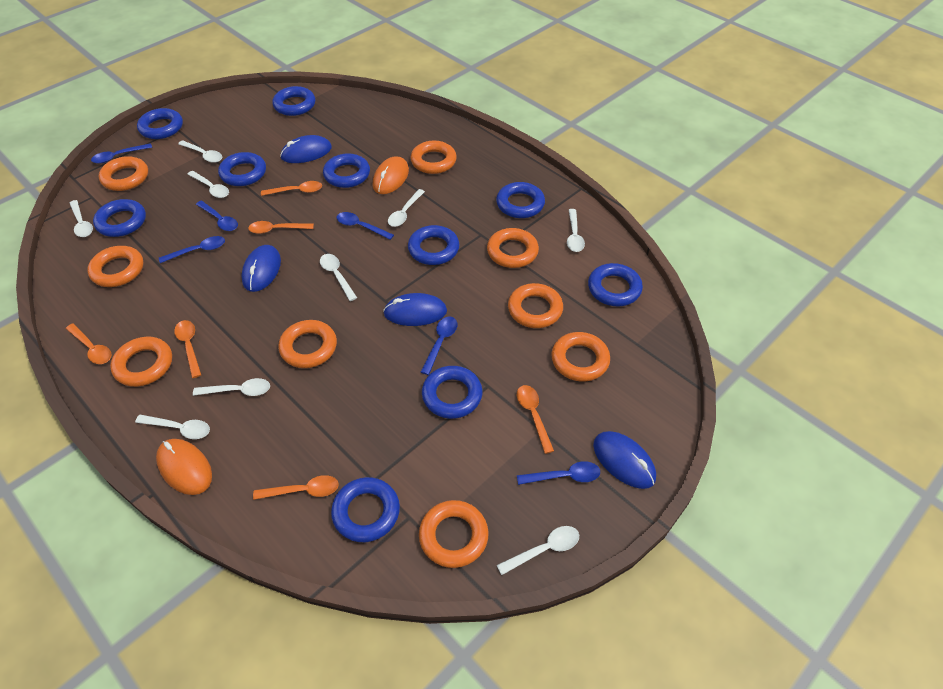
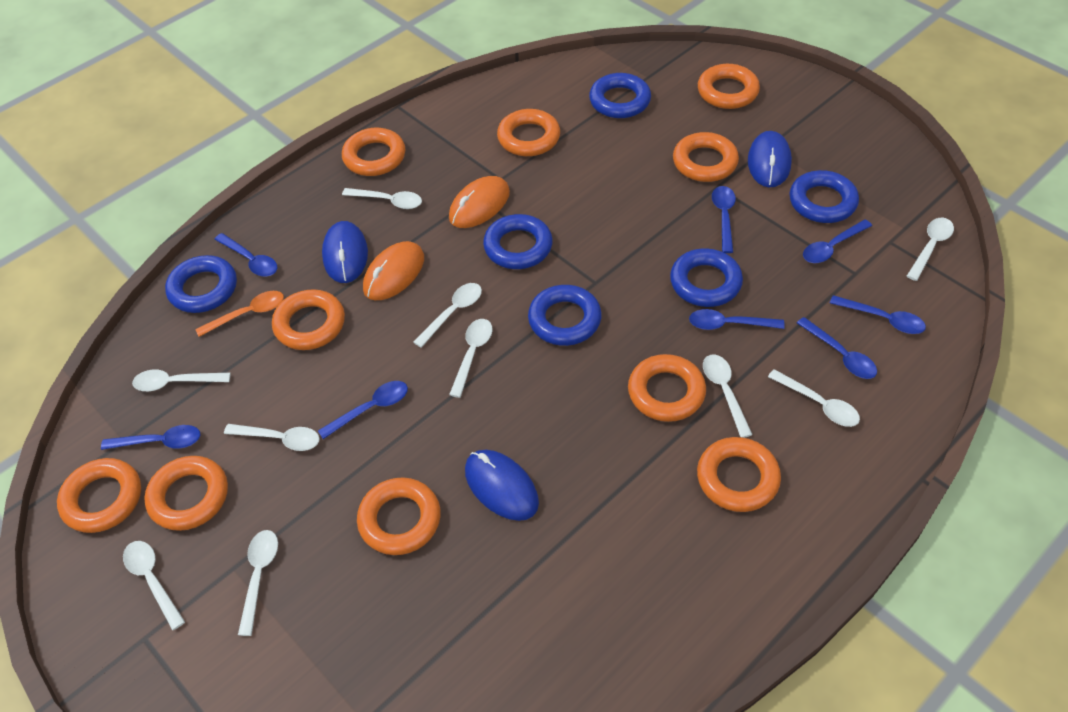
blue mouse: [241,245,281,292] [280,135,332,163] [383,293,447,326] [593,431,656,489] = 4 -> [322,221,368,283] [465,450,539,521] [748,131,792,187] = 3
blue ring: [93,199,146,237] [137,108,183,139] [218,152,266,186] [272,86,316,116] [323,153,370,188] [331,477,400,542] [408,225,459,265] [422,366,483,419] [496,182,545,218] [588,263,643,306] = 10 -> [165,255,237,313] [483,214,553,269] [528,285,602,346] [589,73,651,118] [670,248,743,307] [789,170,859,223] = 6
blue spoon: [91,143,152,164] [159,236,225,263] [196,201,238,231] [337,212,394,240] [421,317,457,375] [517,461,600,485] = 6 -> [101,425,200,450] [214,233,277,277] [318,381,408,439] [689,309,785,330] [712,186,736,253] [797,317,877,379] [803,220,872,263] [830,295,926,334] = 8
orange ring: [87,246,144,287] [99,156,148,191] [110,337,172,387] [278,320,337,368] [410,141,457,174] [419,500,489,568] [487,228,539,268] [508,283,563,328] [551,332,610,382] = 9 -> [57,458,141,533] [144,456,228,531] [272,289,345,350] [342,128,405,176] [357,477,441,555] [497,109,560,156] [628,354,706,422] [673,132,739,182] [697,437,781,512] [698,64,760,109] = 10
orange spoon: [66,323,111,364] [174,320,201,378] [248,221,314,234] [253,475,339,500] [261,181,322,196] [517,385,554,454] = 6 -> [195,291,284,337] = 1
white spoon: [70,200,93,237] [135,415,210,439] [178,140,222,163] [187,171,229,198] [193,378,270,396] [320,254,357,301] [388,189,425,227] [497,526,579,575] [567,209,585,252] = 9 -> [123,541,185,630] [132,370,230,391] [224,424,320,451] [238,530,278,636] [342,188,422,209] [413,283,482,348] [449,319,493,398] [703,354,753,438] [768,369,860,427] [907,218,954,281] = 10

